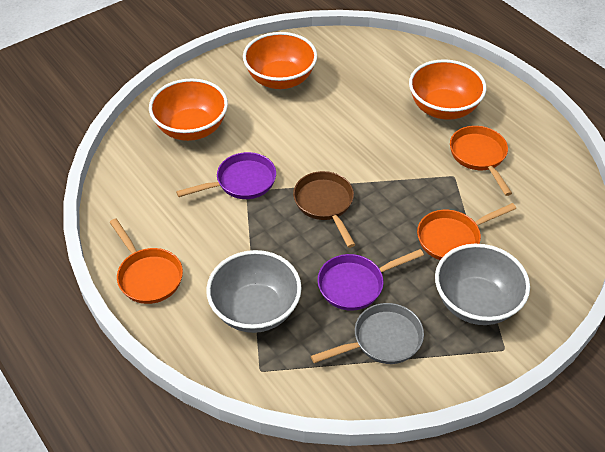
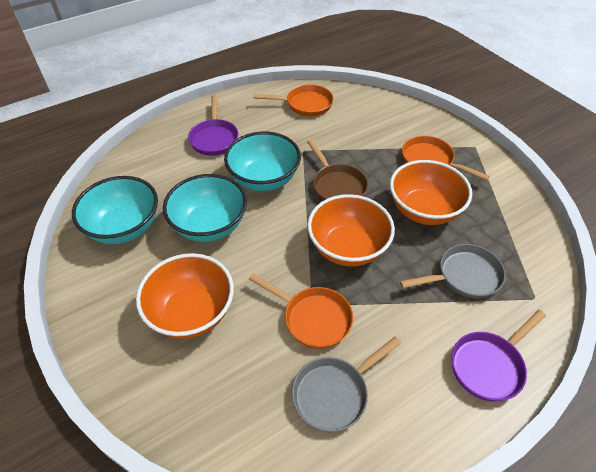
grey bowl: [206,250,302,333] [435,244,530,325] = 2 -> none = 0
grey pan: [311,303,424,364] = 1 -> [292,337,401,432] [400,244,506,299] = 2
turquoise bowl: none = 0 -> [72,176,158,244] [163,174,247,242] [224,131,301,191] = 3

